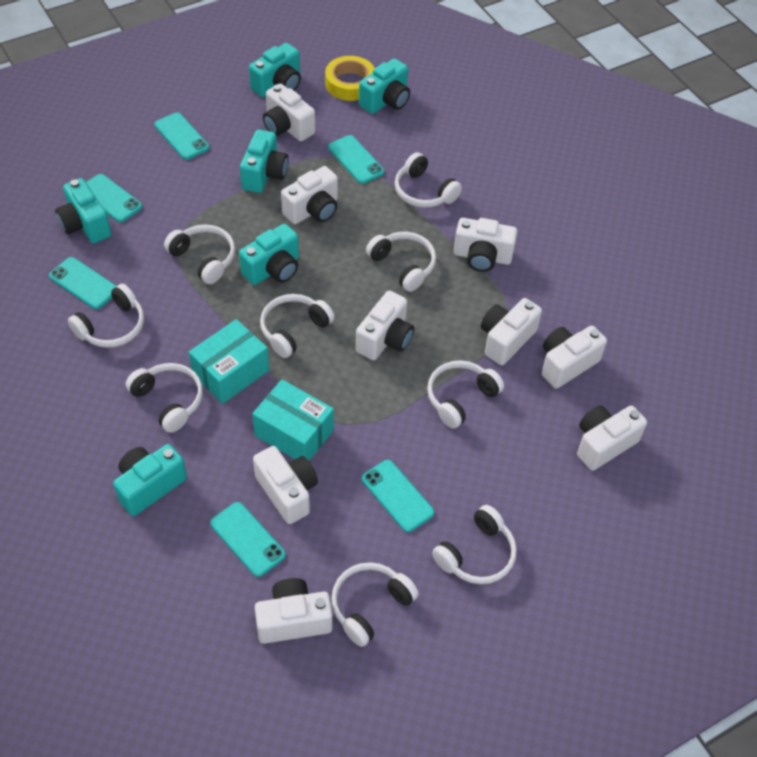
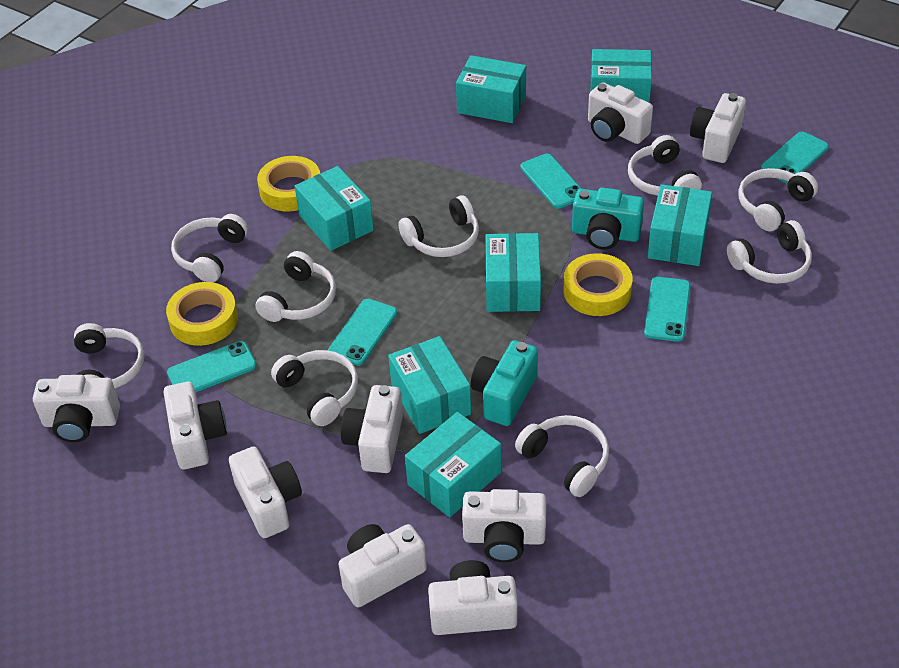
turquoise box: [189,319,269,404] [252,379,334,461] = 2 -> [295,166,374,251] [388,336,471,434] [405,412,501,517] [456,55,526,123] [486,233,541,312] [590,49,652,103] [648,184,712,266] = 7
turquoise camera: [55,178,111,243] [113,444,187,516] [239,224,299,285] [240,129,289,193] [249,43,301,97] [359,58,410,114] = 6 -> [471,340,538,426] [572,187,644,250] = 2
turquoise phone: [49,257,117,309] [86,174,142,222] [154,112,209,160] [210,502,286,577] [328,135,384,184] [362,460,434,532] = 6 -> [167,341,257,392] [328,299,397,366] [520,154,582,209] [644,277,690,342] [761,132,829,183] = 5
yellow tape: [325,56,375,101] = 1 -> [166,282,238,346] [257,156,320,211] [563,253,633,316] = 3

